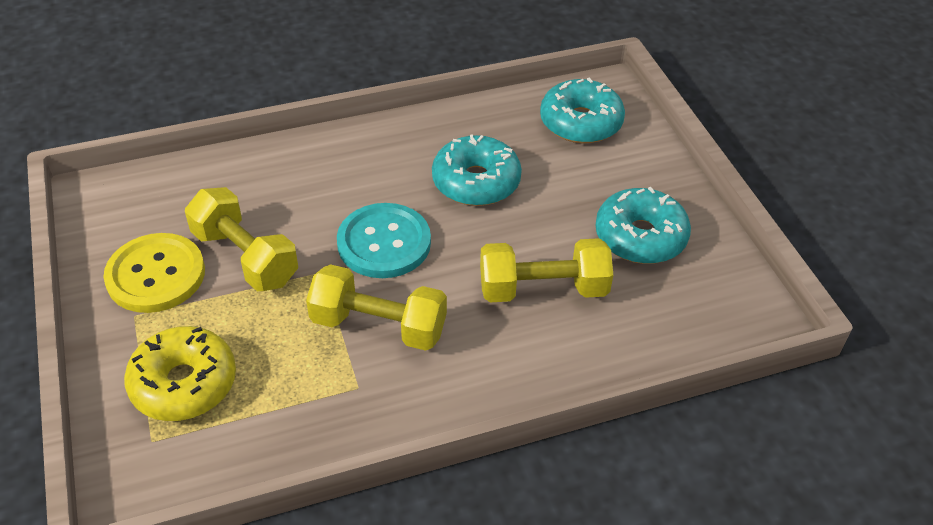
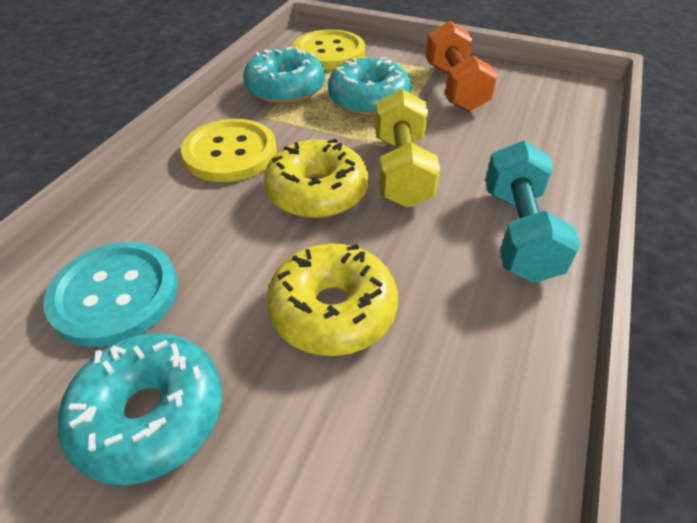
orange dumbbell: none = 0 -> [426,21,498,112] = 1
turquoise dumbbell: none = 0 -> [485,141,581,283] = 1
yellow button: [104,233,205,313] = 1 -> [181,119,277,182] [293,29,365,70] = 2
yellow donut: [124,326,236,421] = 1 -> [264,139,368,218] [266,243,398,356] = 2
yellow dumbbell: [185,187,298,291] [306,264,447,351] [480,238,613,302] = 3 -> [375,89,440,208] = 1

